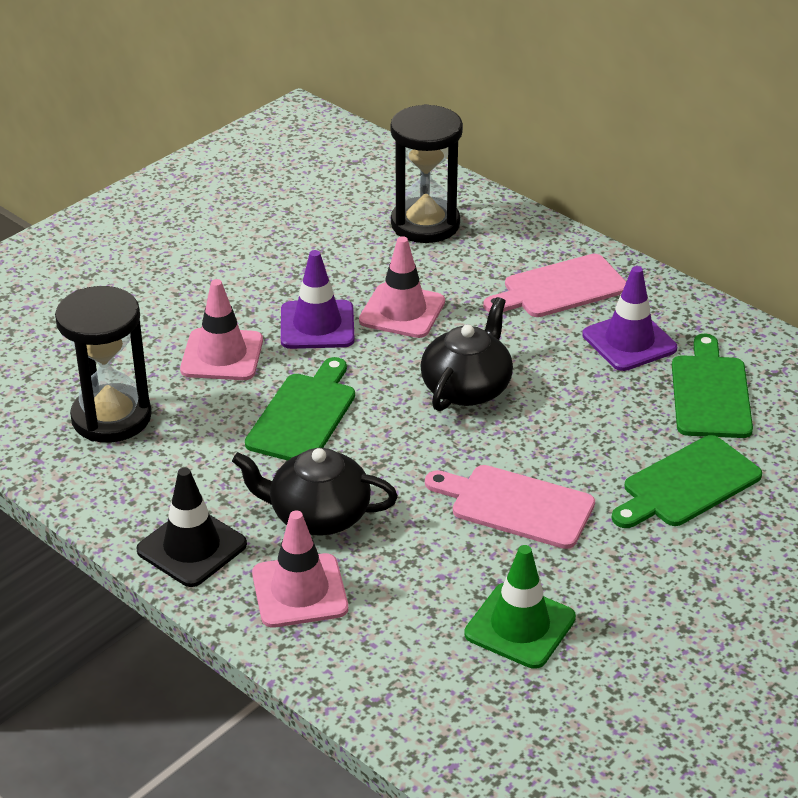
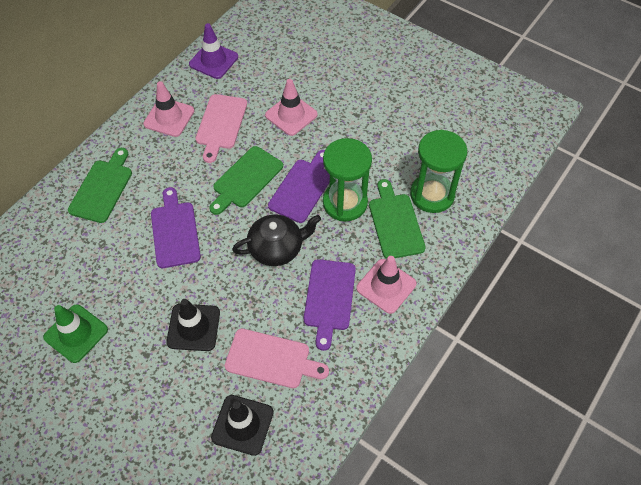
black hourglass: [55,286,152,443] [390,104,463,243] = 2 -> none = 0
black teapot: [232,448,398,536] [420,297,513,411] = 2 -> [232,215,321,266] = 1
black traffic cone: [136,468,247,587] = 1 -> [166,299,220,351] [211,395,273,456] = 2
green hourglass: none = 0 -> [323,138,372,221] [410,130,467,213] = 2
purple cutting board: none = 0 -> [151,187,201,268] [268,150,330,223] [304,259,356,351] = 3
purple traffic cone: [281,250,355,349] [583,266,677,371] = 2 -> [189,23,238,79] = 1

